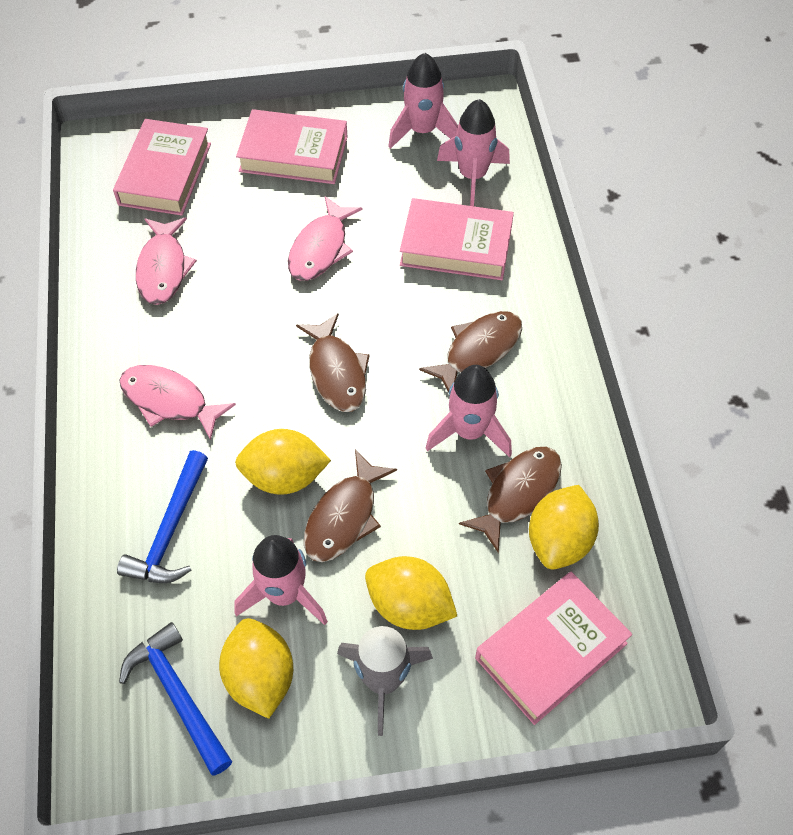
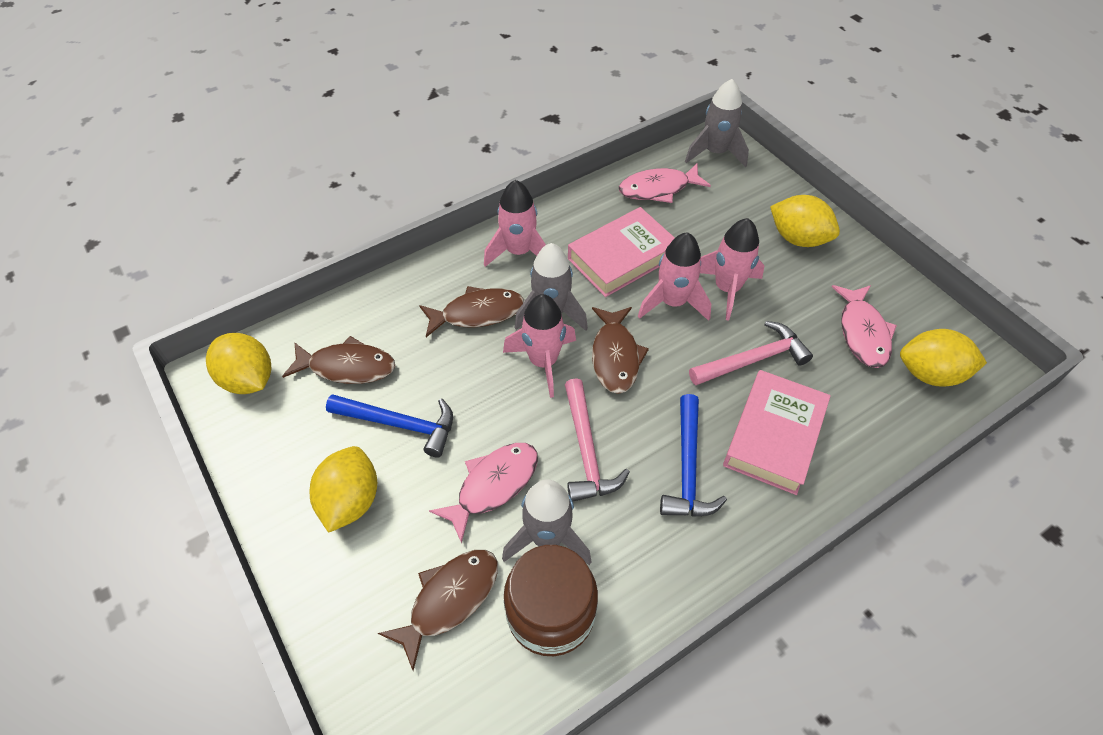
brown jar: none = 0 -> [504,545,598,656] = 1
grey rocket: [337,626,433,736] = 1 -> [502,480,591,565] [515,243,588,331] [685,79,749,167] = 3
pink book: [113,119,211,215] [236,109,348,184] [400,198,514,280] [475,572,632,725] = 4 -> [568,207,675,297] [723,370,831,495] = 2
pink hammer: none = 0 -> [565,378,630,502] [689,321,813,385] = 2

